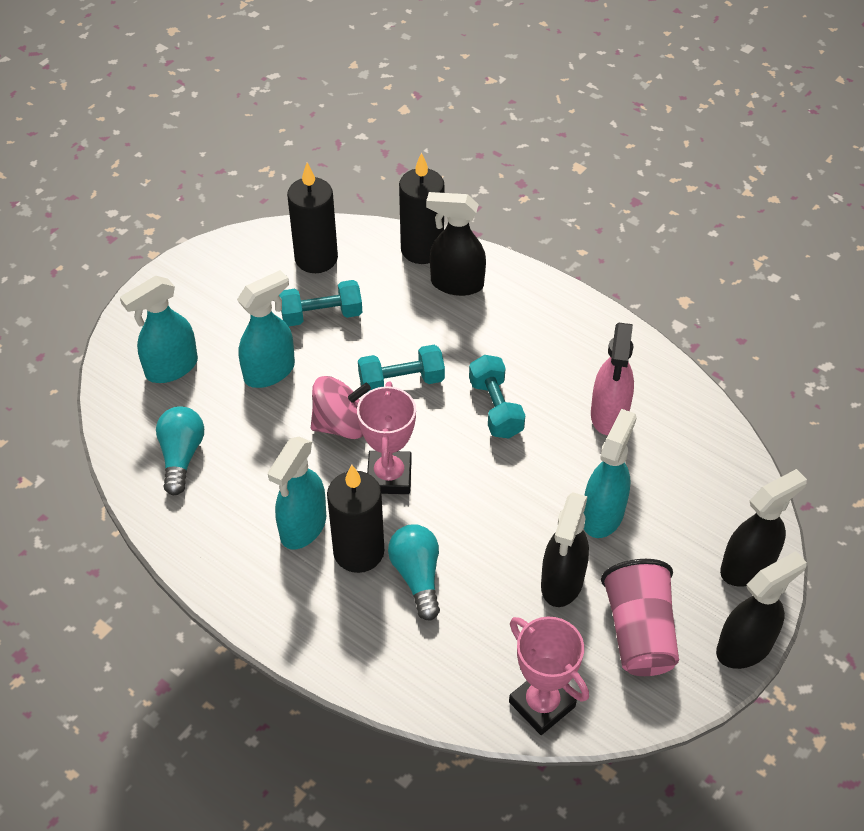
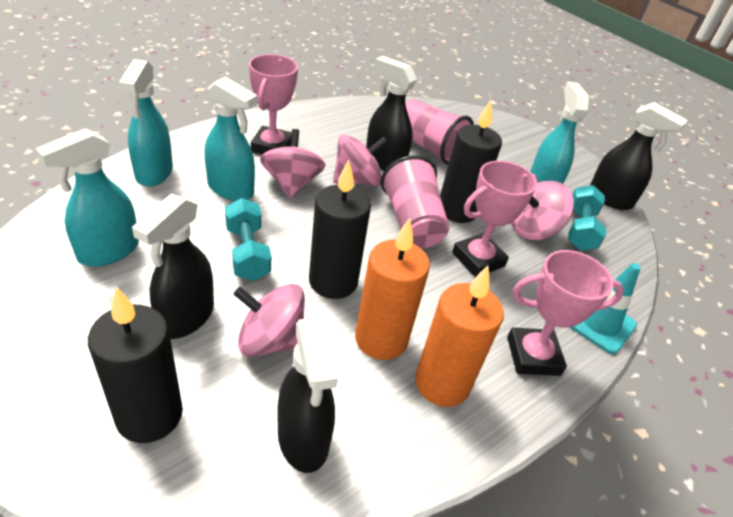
orange candle: none = 0 -> [355,218,430,360] [415,265,504,407] = 2
pink cup: [601,559,679,676] = 1 -> [381,155,449,248] [405,99,474,165] = 2
pink spinning top: [311,376,371,439] = 1 -> [233,284,305,357] [260,129,326,198] [333,134,388,186] [512,181,574,240] = 4
pink spray bottle: [591,322,634,435] = 1 -> none = 0
pink trophy: [357,382,416,494] [509,617,589,735] = 2 -> [249,54,298,155] [452,161,538,277] [507,250,624,376] = 3
turquoise dumbbell: [279,280,363,327] [358,345,445,394] [469,355,525,439] = 3 -> [225,198,271,281] [568,185,606,251] = 2
turquoise light bulb: [156,406,204,495] [388,525,440,621] = 2 -> none = 0
turquoise traffic cone: none = 0 -> [570,263,641,354] = 1

